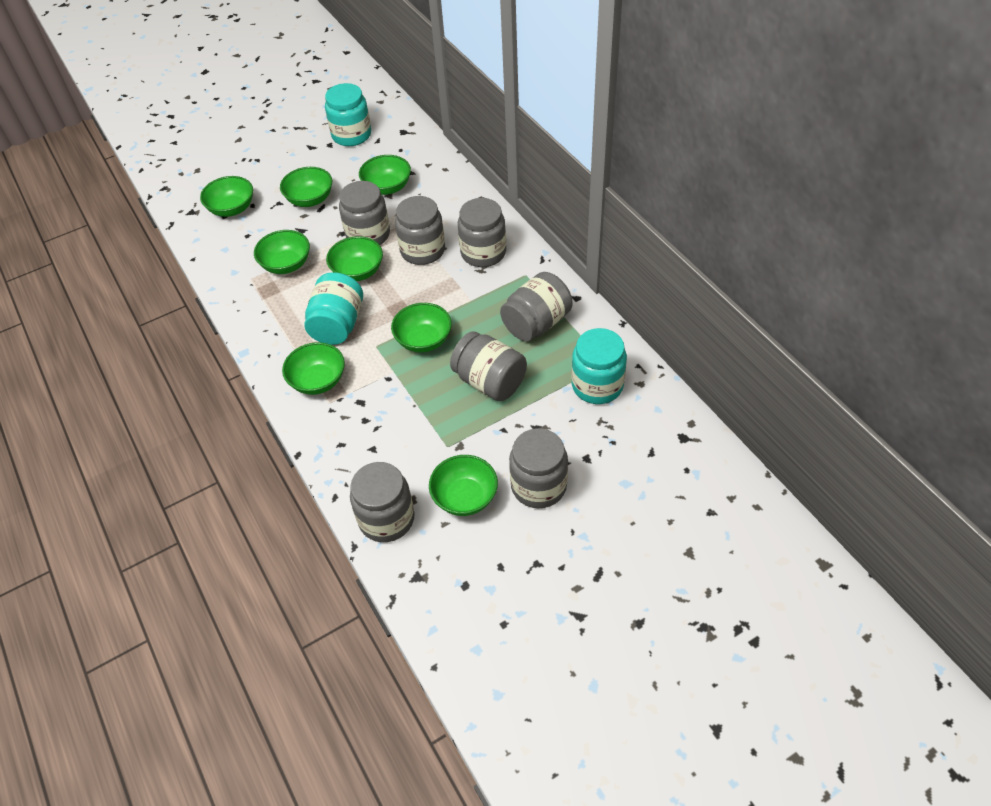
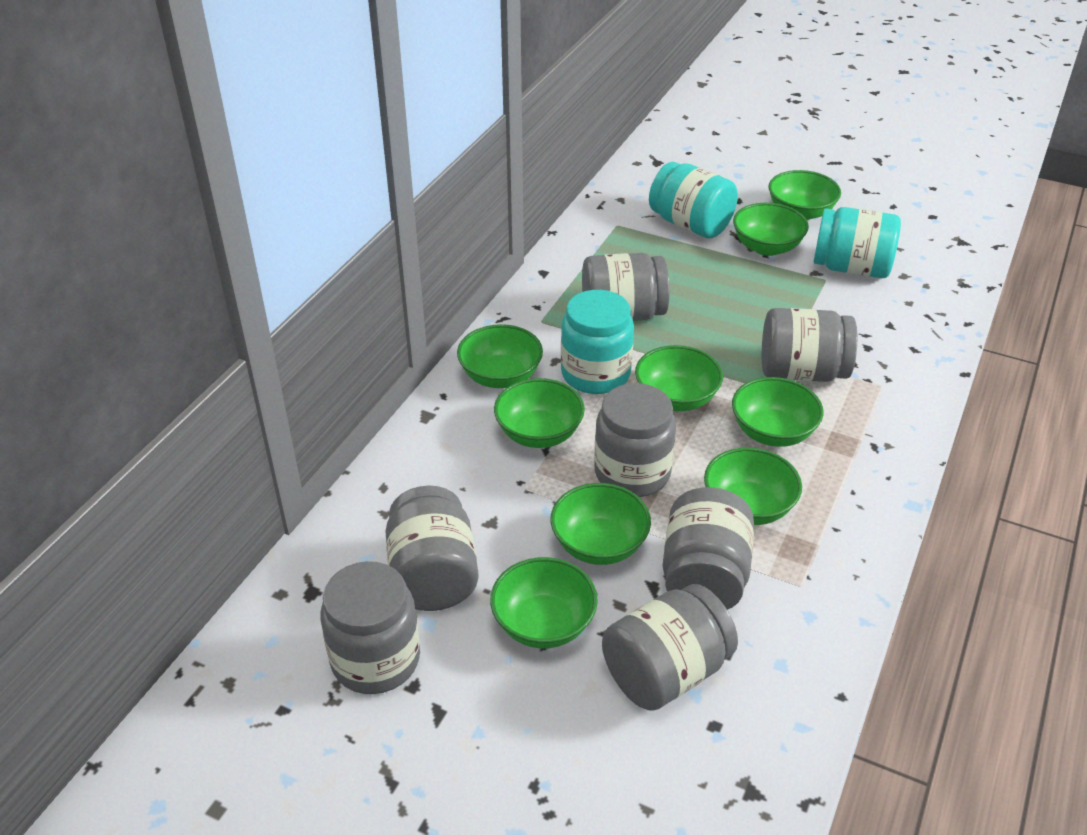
green bowl: [200,176,253,217] [254,230,310,274] [280,167,332,207] [282,342,345,395] [326,236,383,281] [359,155,411,195] [391,303,452,352] [429,455,498,516] = 8 -> [457,324,543,388] [490,557,598,648] [494,378,585,448] [551,483,651,565] [635,345,723,411] [704,447,802,525] [732,377,824,447] [733,203,809,256] [769,170,841,220] = 9

